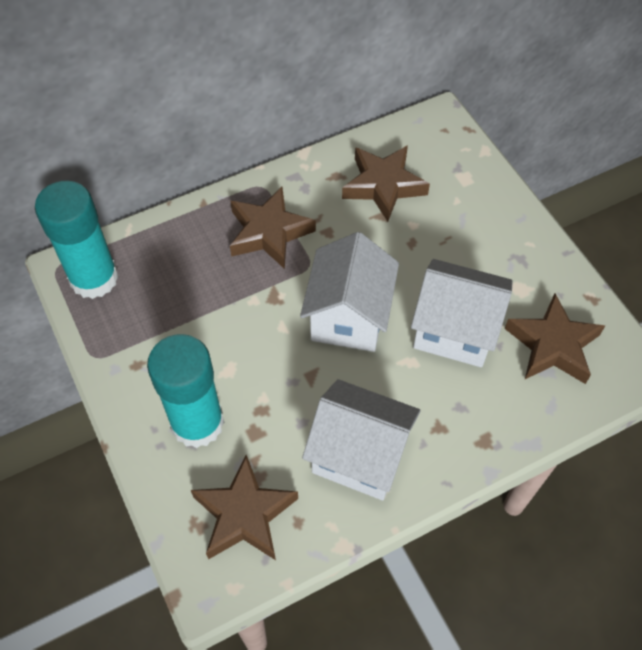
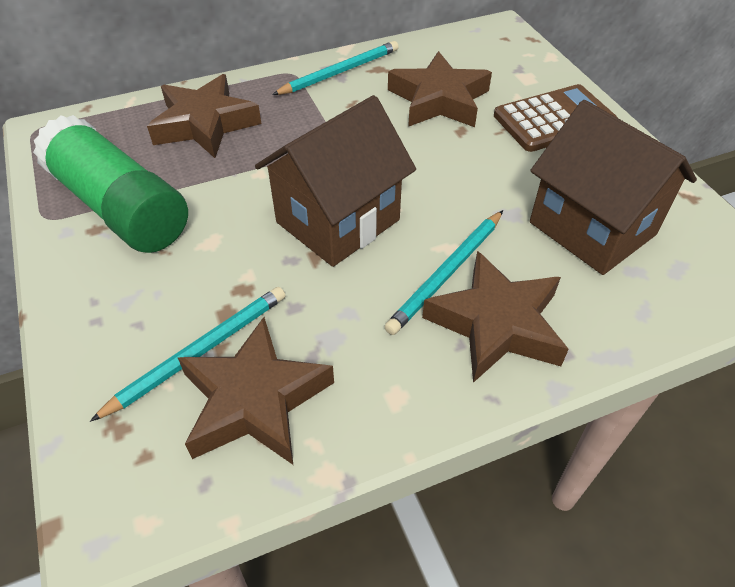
brown calculator: none = 0 -> [494,84,618,152] = 1
brown house: none = 0 -> [255,95,416,267] [530,100,697,275] = 2
green glue stick: none = 0 -> [33,115,188,253] = 1
turquoise glue stick: [35,181,119,299] [147,334,224,448] = 2 -> none = 0
turquoise pencil: none = 0 -> [90,287,286,422] [272,41,398,95] [384,210,503,335] = 3
white house: [300,232,399,352] [302,379,421,500] [411,259,513,367] = 3 -> none = 0

